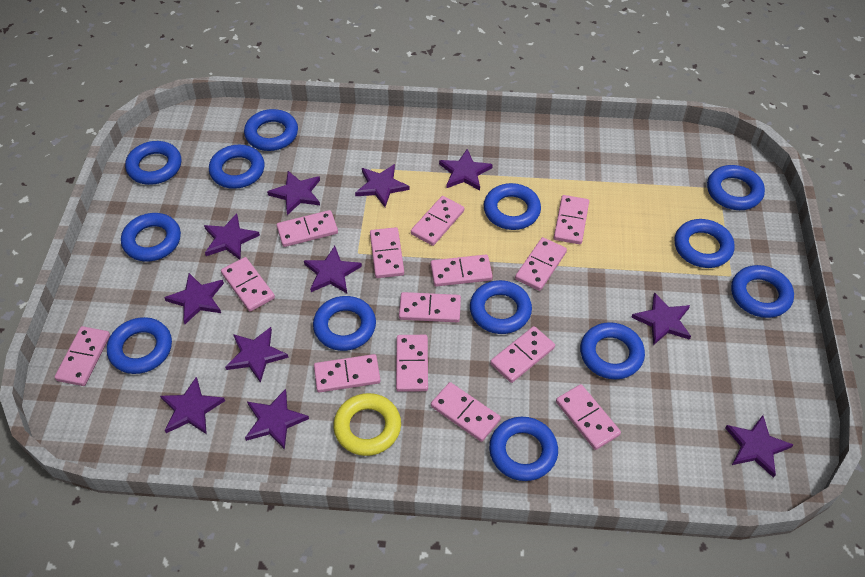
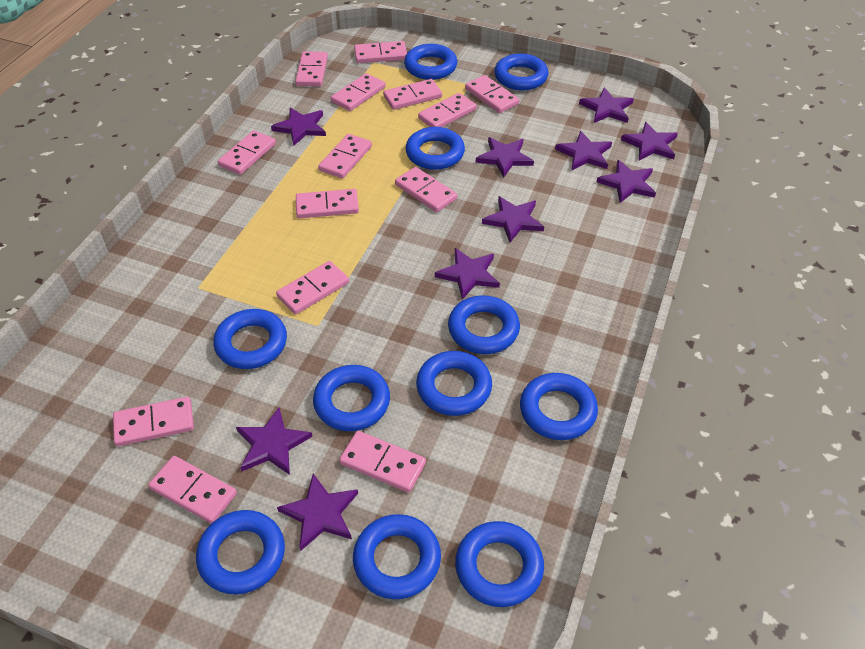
blue ring: [107,317,172,374] [121,213,181,262] [125,141,181,185] [209,145,265,189] [244,109,298,151] [313,296,376,351] [470,280,532,334] [484,183,541,230] [489,417,558,481] [580,322,645,379] [674,219,735,268] [707,165,765,210] [731,265,794,318] = 13 -> [196,510,285,594] [213,309,287,369] [313,365,390,431] [353,514,441,599] [404,44,457,80] [405,127,465,170] [416,351,492,416] [448,295,520,354] [455,521,544,607] [494,53,548,91] [520,373,598,440] = 11
purple star: [160,377,225,434] [164,273,224,324] [204,213,260,260] [225,327,289,383] [245,389,309,450] [267,171,320,215] [304,246,362,293] [355,164,410,207] [439,149,493,191] [631,292,691,345] [725,415,794,478] = 11 -> [236,408,313,475] [271,107,326,145] [277,474,358,551] [435,248,500,300] [476,137,534,178] [482,196,544,242] [555,131,612,170] [579,87,634,123] [597,160,656,203] [621,122,678,161] = 10
yellow ring: [333,393,401,456] = 1 -> none = 0

